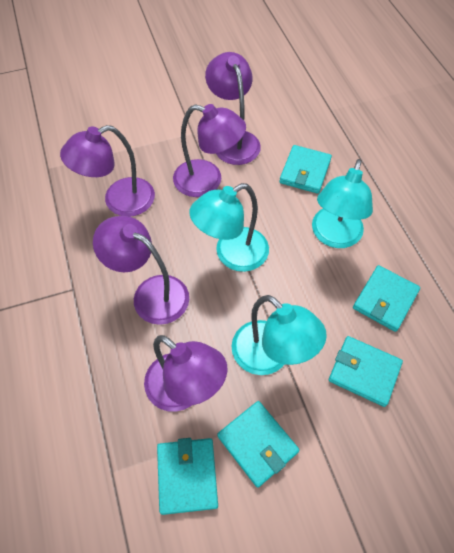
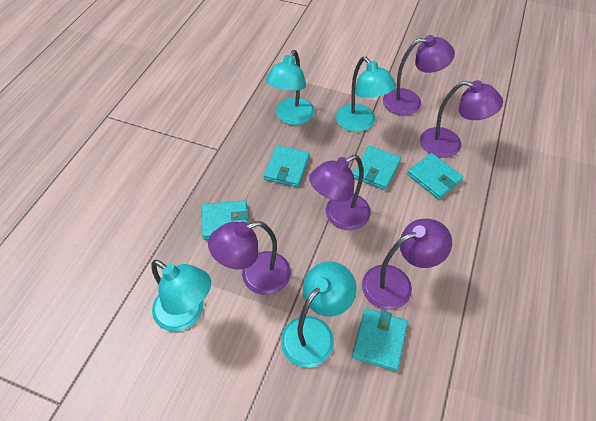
turquoise lamp: [189,183,269,272] [232,295,327,375] [312,159,373,248] = 3 -> [151,260,211,332] [265,50,315,125] [281,261,357,368] [336,57,396,132] = 4

